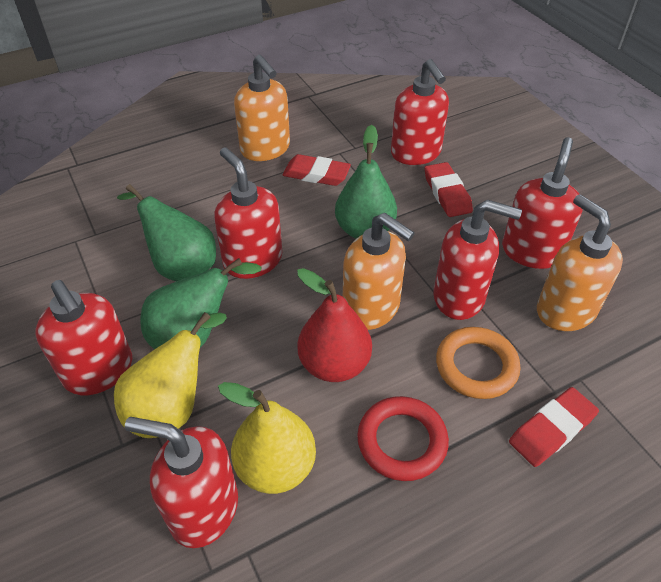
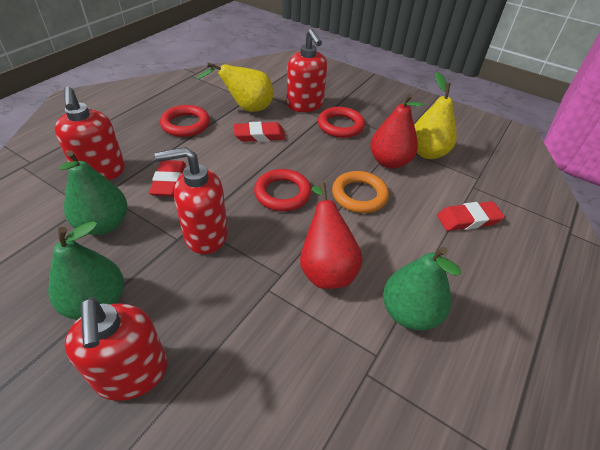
orange soap dispenser: [234,55,290,161] [343,213,415,330] [537,194,623,331] = 3 -> none = 0
red pear: [297,268,372,382] = 1 -> [300,183,363,289] [370,93,424,169] = 2
red ring: [357,396,449,481] = 1 -> [160,105,210,137] [254,169,311,211] [318,107,365,138] = 3
red soap dispenser: [35,280,132,395] [125,417,238,548] [214,147,282,279] [391,59,449,165] [433,200,522,320] [502,137,583,269] = 6 -> [54,86,125,180] [64,298,167,401] [155,147,228,254] [287,29,327,112] = 4

